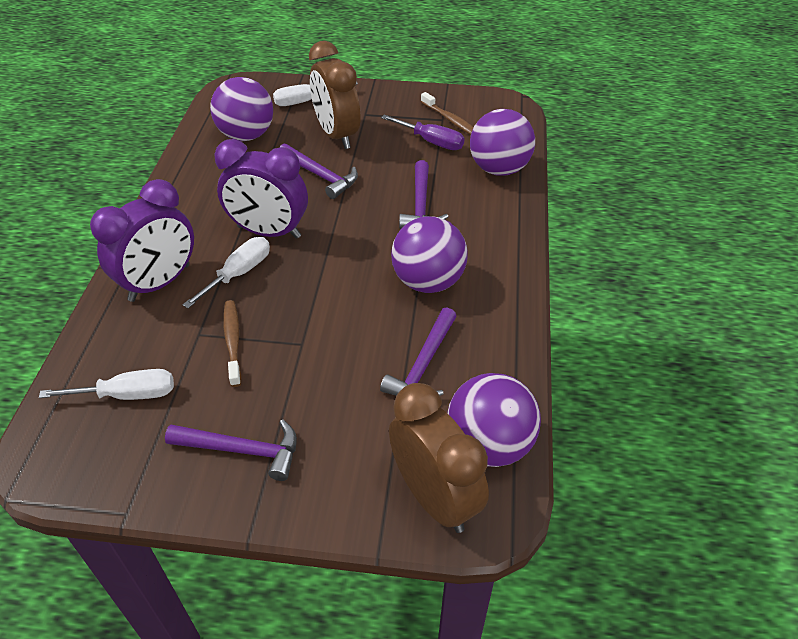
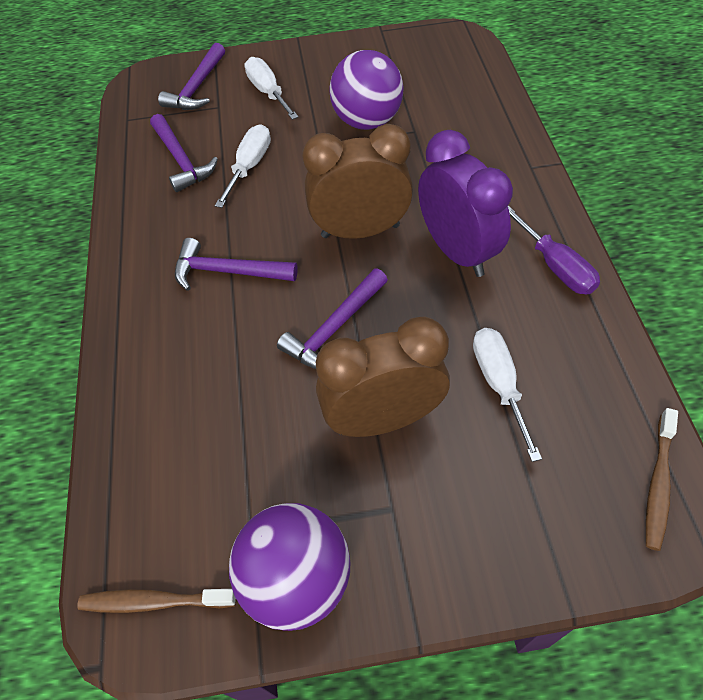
purple ball: [210,77,273,141] [391,216,468,293] [447,373,541,467] [470,109,535,176] = 4 -> [229,503,350,631] [329,50,404,130] = 2
purple clock: [90,179,194,302] [214,139,308,239] = 2 -> [418,130,513,277] = 1

